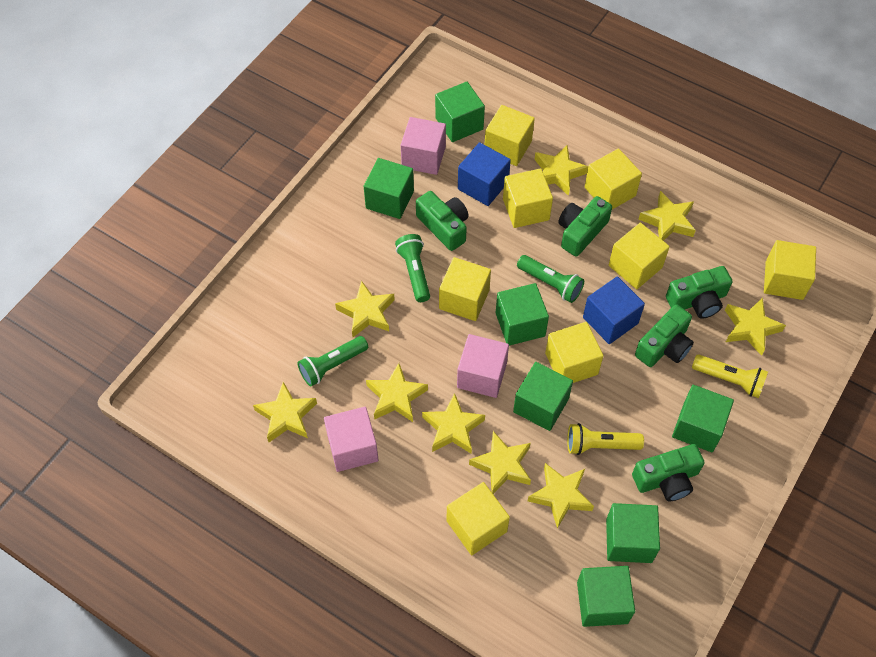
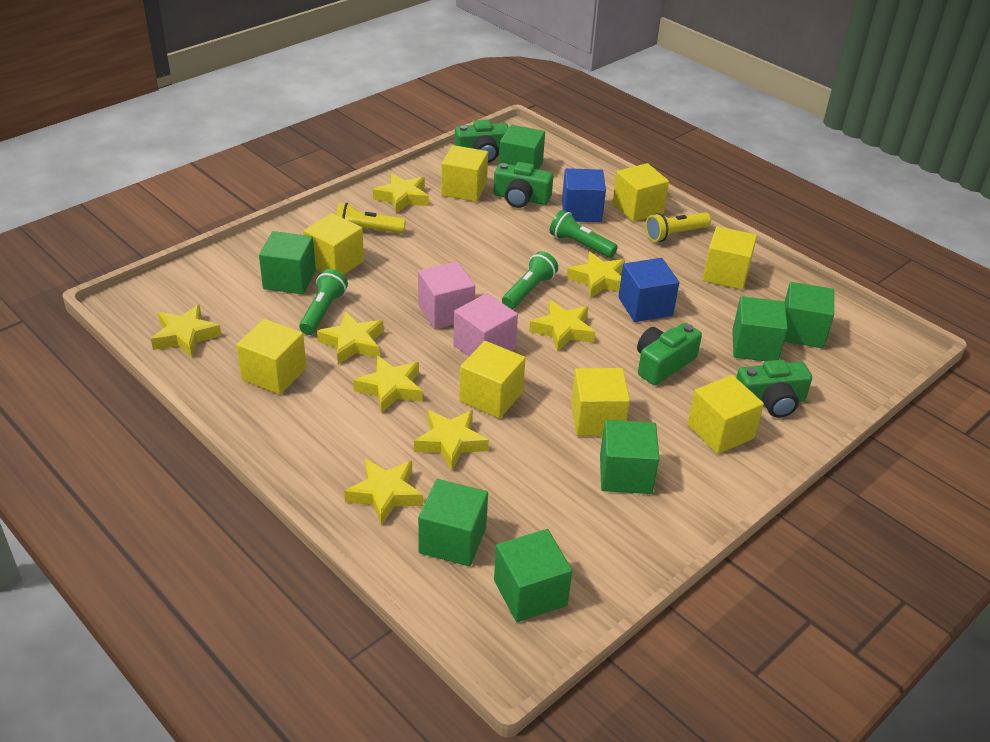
green camera: [416,191,469,251] [558,196,612,257] [632,444,705,501] [635,304,694,367] [666,266,732,319] = 5 -> [455,120,509,163] [493,162,553,208] [637,323,702,385] [736,360,812,418] = 4
pink cube: [324,407,379,472] [401,117,446,175] [457,334,509,398] = 3 -> [418,262,475,329] [453,293,518,356] = 2
yellow star: [253,382,317,442] [335,281,395,337] [366,363,428,422] [422,393,485,454] [469,431,531,494] [528,463,594,529] [535,145,588,196] [638,191,696,241] [725,298,786,356] = 9 -> [151,305,221,357] [317,311,383,364] [344,459,423,525] [353,356,423,414] [373,173,429,214] [414,410,489,470] [529,300,595,352] [567,252,625,298] = 8

